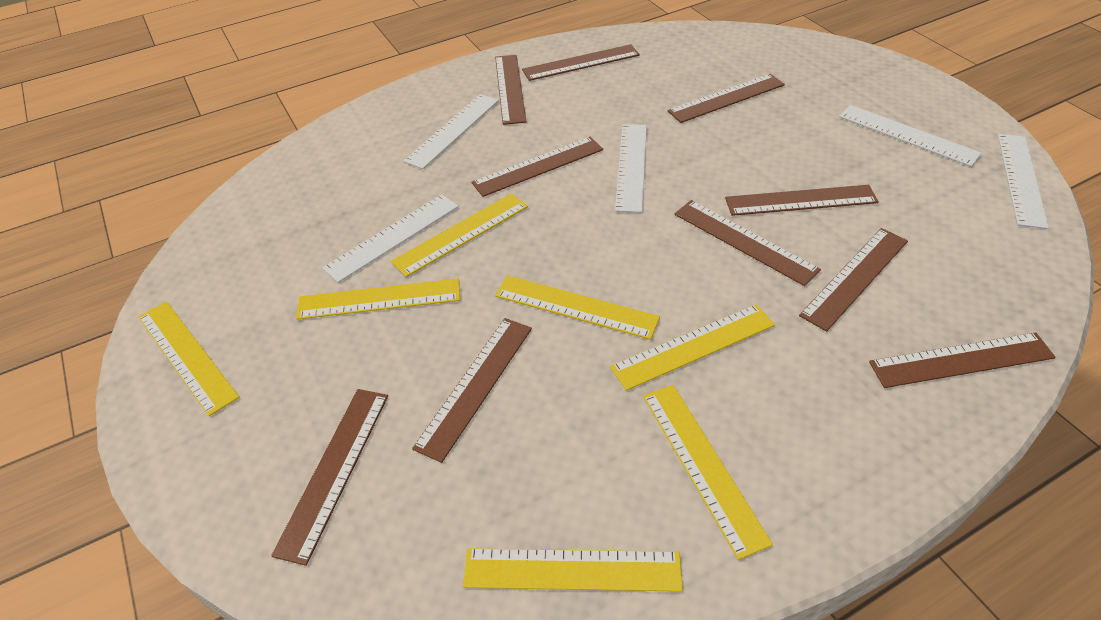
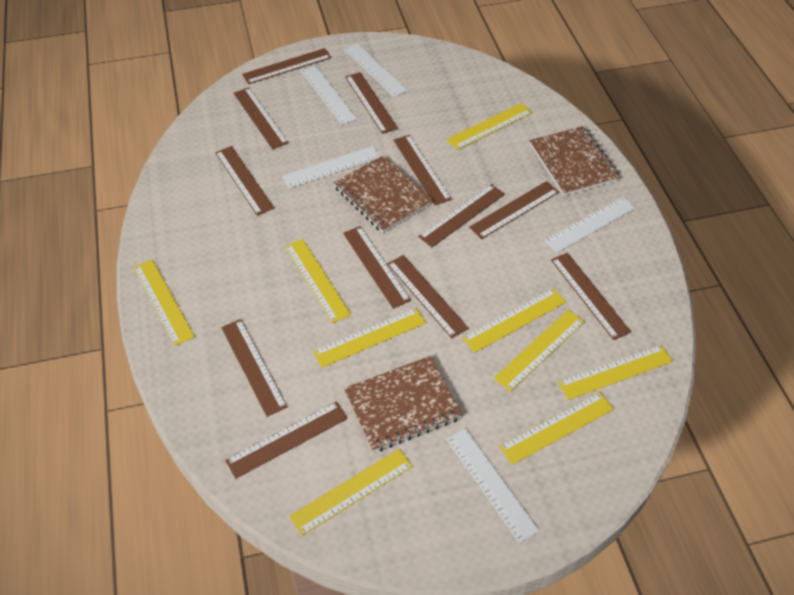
brown notebook: none = 0 -> [334,155,433,233] [344,356,463,452] [529,126,620,196] = 3
brown ruler: [271,389,388,566] [412,318,532,463] [471,137,603,197] [495,55,527,125] [522,44,640,81] [668,74,785,123] [675,200,821,286] [725,185,879,216] [799,228,908,332] [869,332,1056,388] = 10 -> [215,146,274,216] [221,319,287,417] [225,401,348,479] [234,87,289,149] [242,48,332,84] [343,226,411,309] [345,72,398,134] [387,255,469,338] [394,135,452,205] [418,184,505,248] [469,181,559,239] [551,253,631,340] = 12
yellow ruler: [138,302,239,416] [296,278,460,320] [391,193,528,277] [463,548,683,592] [495,275,660,340] [610,304,775,391] [643,385,773,560] = 7 -> [133,260,195,346] [285,239,351,323] [289,449,412,536] [313,308,426,368] [446,103,533,150] [462,288,566,353] [494,310,585,392] [499,392,614,465] [558,345,673,400] = 9

